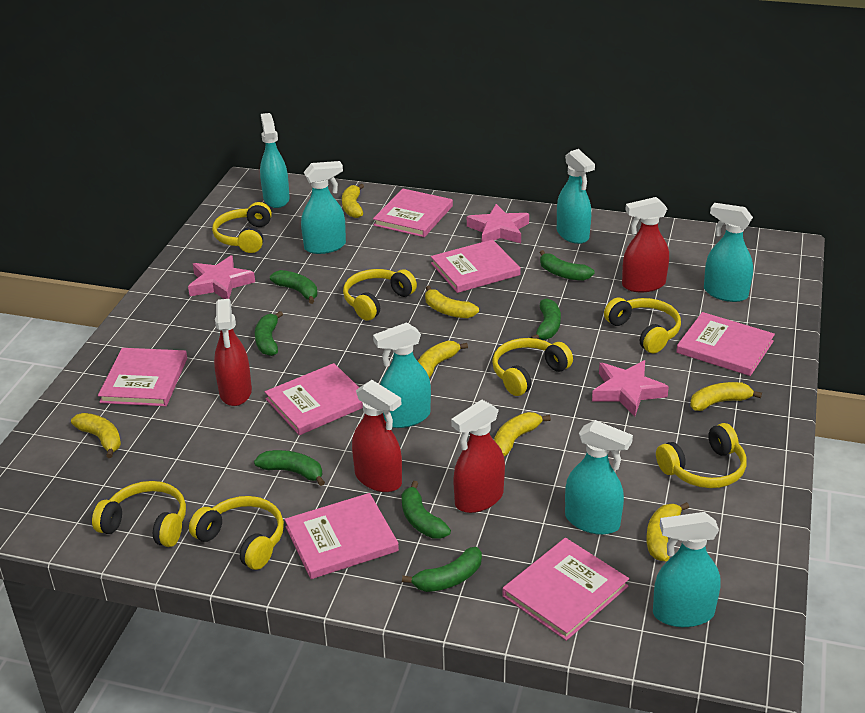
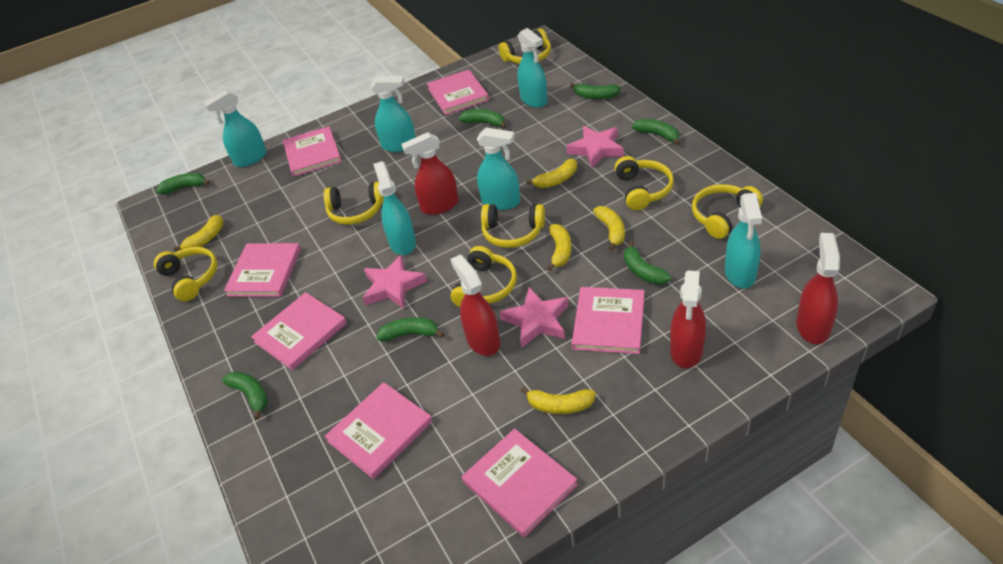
turquoise spray bottle: [260,113,290,208] [301,161,346,254] [373,322,431,428] [557,149,595,244] [565,420,633,535] [653,512,721,627] [704,203,753,302] = 7 -> [203,90,267,167] [371,76,416,152] [373,161,416,255] [477,128,520,210] [517,28,548,108] [725,193,762,288] = 6
yellow banana: [71,413,121,458] [342,184,364,218] [418,341,468,378] [425,286,479,318] [494,412,551,456] [646,502,689,561] [690,382,762,411] = 7 -> [174,215,224,251] [521,386,596,414] [526,159,577,188] [547,224,571,271] [593,206,625,251] = 5

